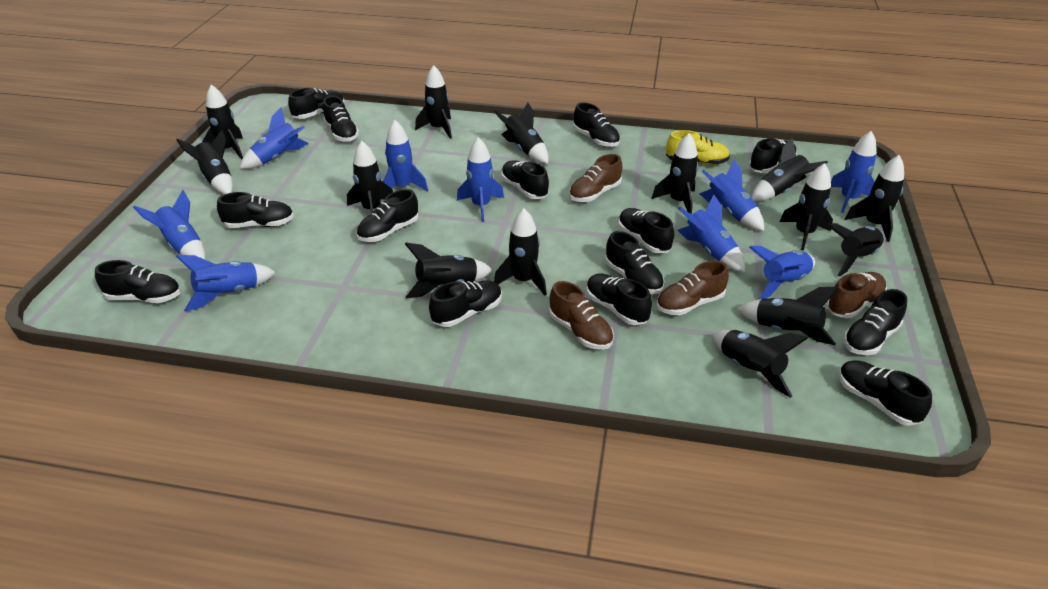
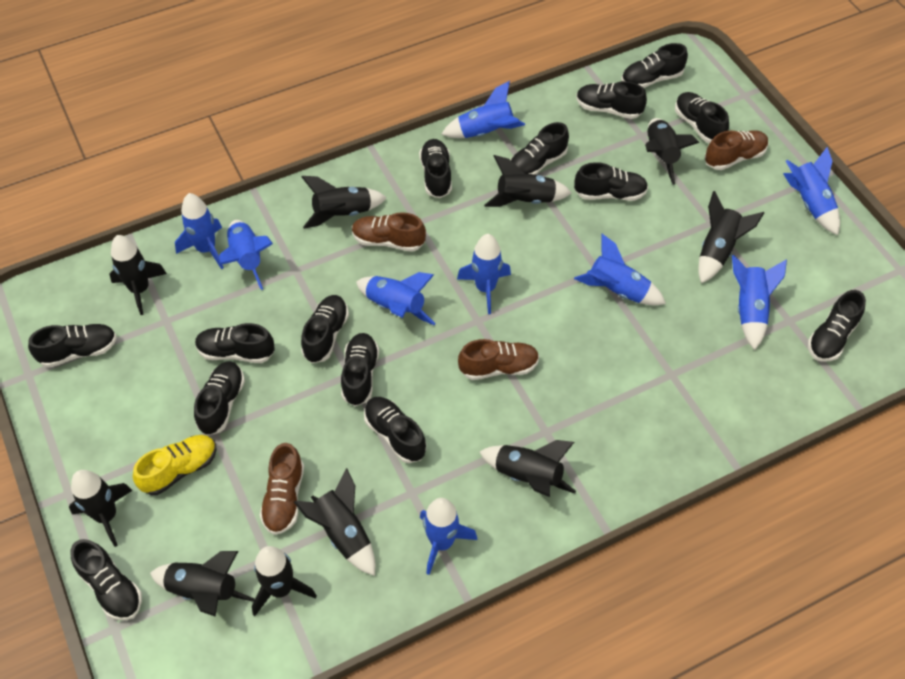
black rocket: [176,130,233,194] [202,85,243,159] [347,141,393,214] [405,243,493,299] [415,65,452,139] [494,102,549,164] [494,208,547,296] [652,133,698,214] [712,330,808,398] [737,286,839,345] [751,137,828,201] [780,163,833,250] [827,223,884,276] [845,155,904,242] = 14 -> [69,470,133,547] [109,235,167,315] [150,551,255,617] [252,546,317,616] [294,468,376,576] [301,176,387,229] [480,440,576,497] [484,155,571,207] [645,118,699,185] [698,191,764,284] = 10

